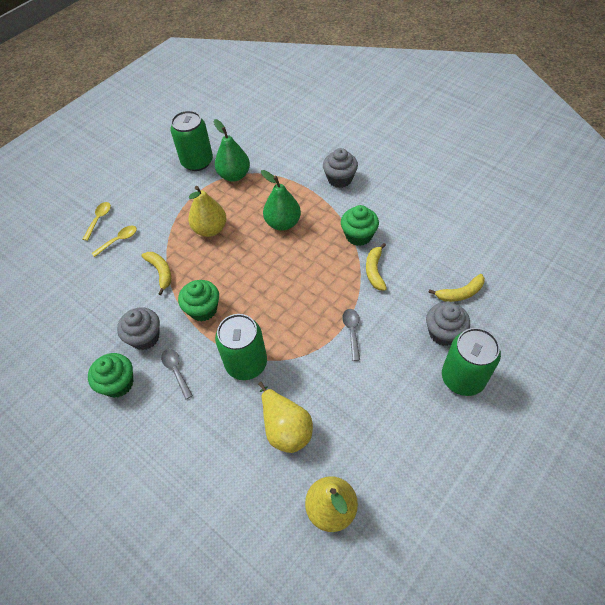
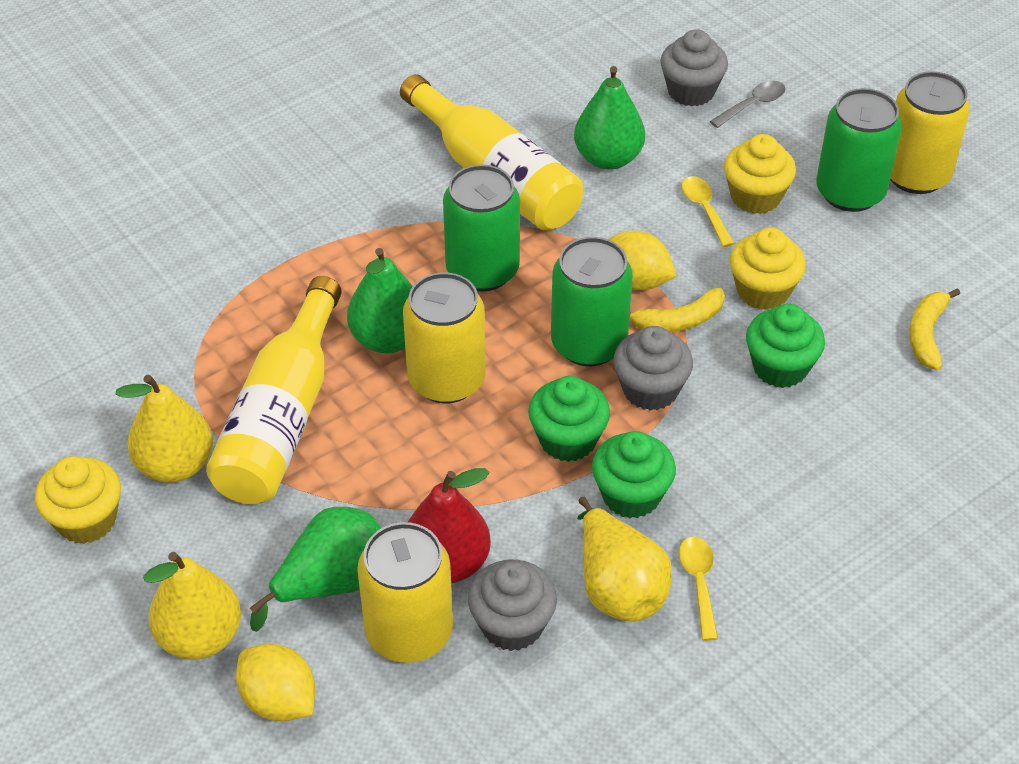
green pear: [214,119,250,182] [261,170,301,231] = 2 -> [250,507,381,632] [347,248,413,353] [574,66,645,170] = 3
grey spoon: [161,349,193,400] [342,309,360,361] = 2 -> [710,81,785,128] = 1
red pear: none = 0 -> [408,468,491,583] = 1
yellow banana: [142,252,171,295] [366,243,387,291] [428,274,485,302] = 3 -> [630,287,725,332] [909,288,960,370] = 2
yellow bottle: none = 0 -> [206,276,342,504] [400,74,583,231] = 2
yellow can: none = 0 -> [357,522,453,663] [403,272,486,404] [890,71,970,194] = 3
yellow cupcake: none = 0 -> [35,456,121,544] [724,134,796,214] [730,228,806,310] = 3
yellow lemon: none = 0 -> [236,644,315,721] [608,231,677,290] = 2

